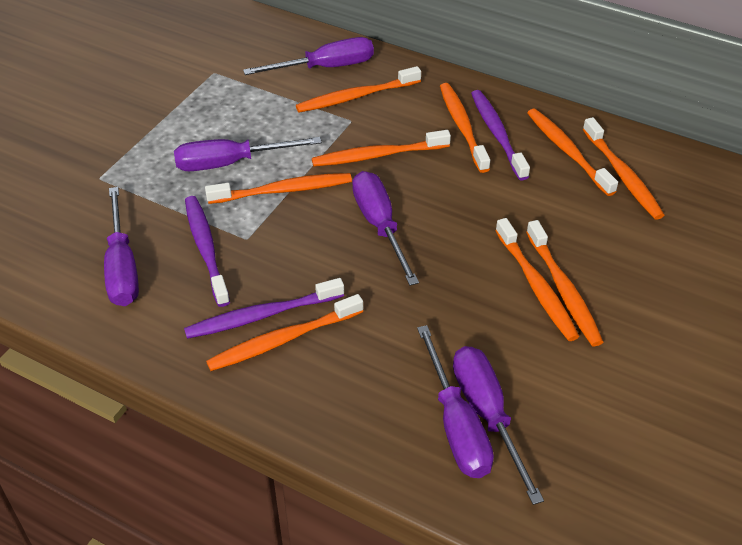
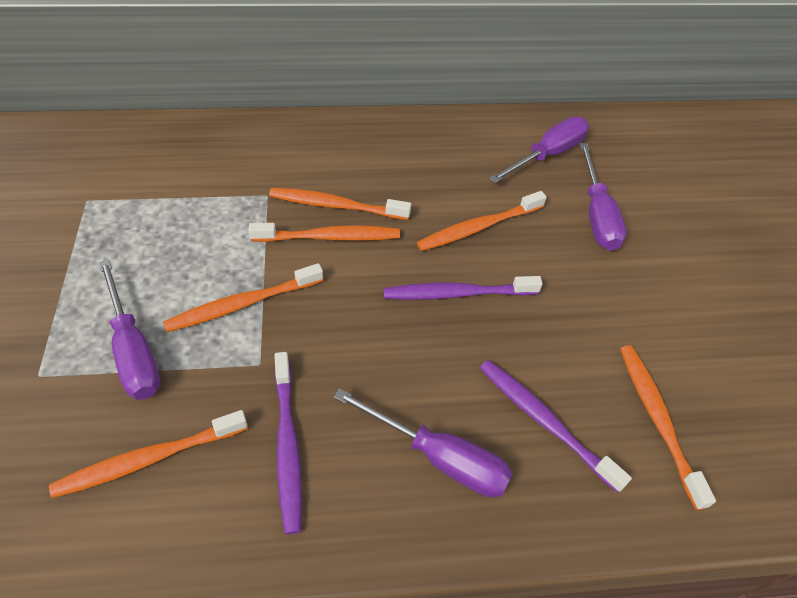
orange toothbrush: [205,173,352,204] [206,294,363,371] [296,66,421,113] [312,130,451,167] [440,83,490,173] [495,218,580,341] [526,220,603,346] [527,109,618,196] [583,117,665,220] = 9 -> [49,410,248,498] [163,263,323,332] [248,223,400,242] [269,188,411,220] [417,191,547,251] [620,345,716,510] = 6
purple screwdriver: [104,187,139,306] [174,137,322,171] [243,37,374,75] [352,171,419,286] [417,325,494,478] [453,346,544,505] = 6 -> [98,259,160,400] [334,388,512,497] [489,117,589,183] [580,143,627,251] = 4

